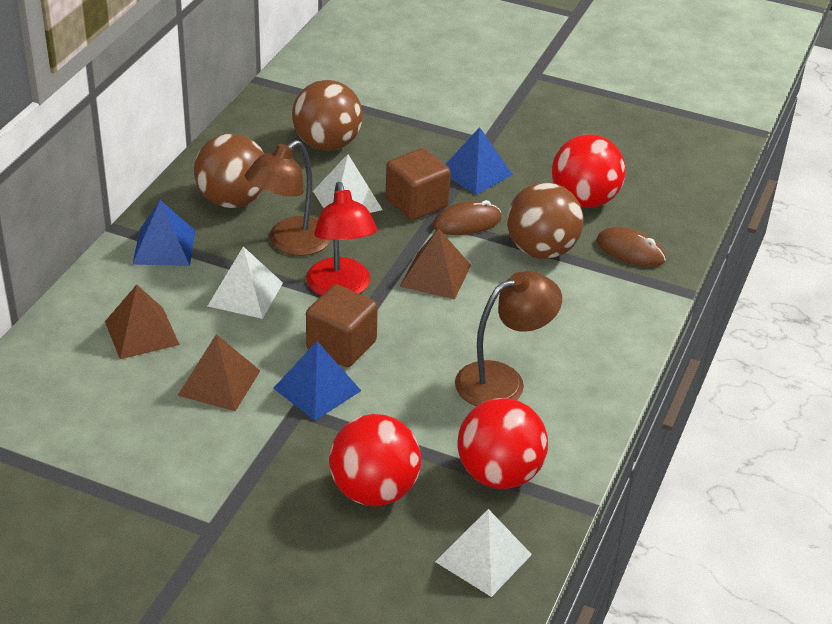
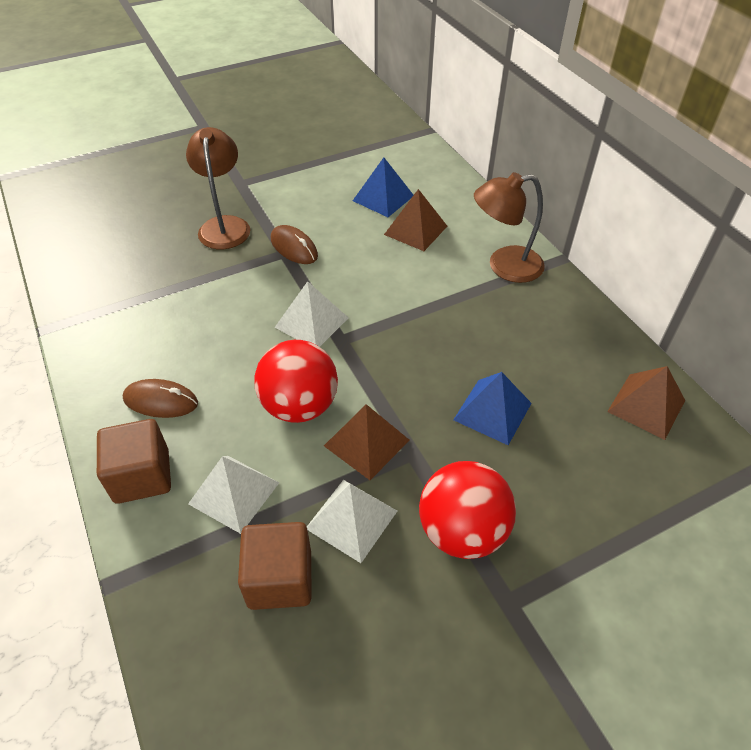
blue pyramid: [132,200,196,266] [273,341,361,421] [445,127,513,195] = 3 -> [353,158,413,217] [453,372,532,445] = 2
brown ball: [194,133,264,208] [292,80,363,151] [507,182,583,259] = 3 -> none = 0
red ball: [329,414,421,506] [457,398,548,489] [552,134,626,208] = 3 -> [254,340,338,423] [419,461,516,559] = 2
red lamp: [306,182,377,296] = 1 -> none = 0

